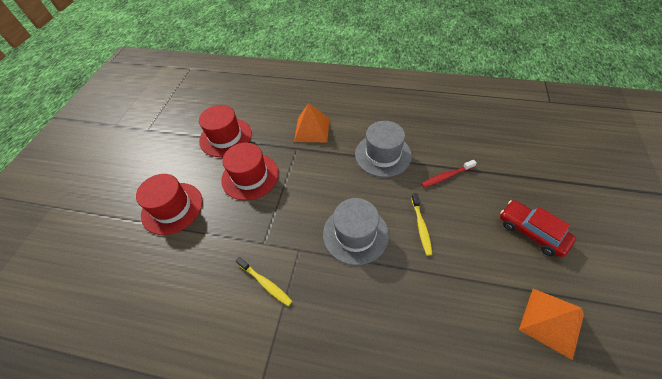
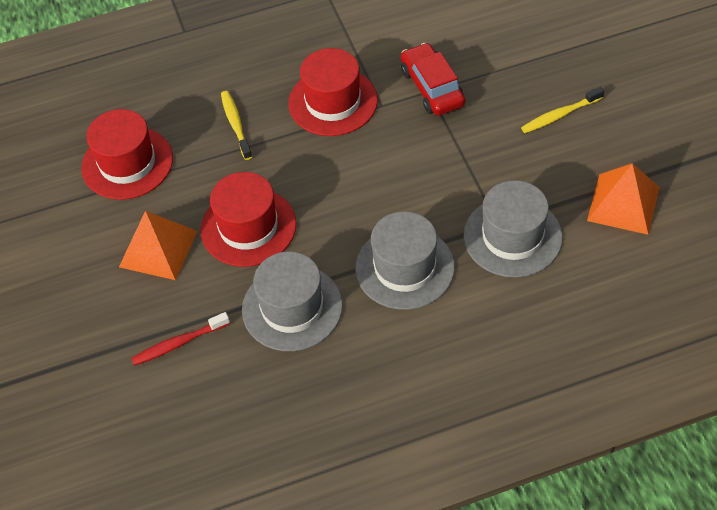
grey hat: [323,198,389,265] [355,121,412,177] = 2 -> [242,252,343,351] [355,212,455,310] [464,180,563,278] = 3

